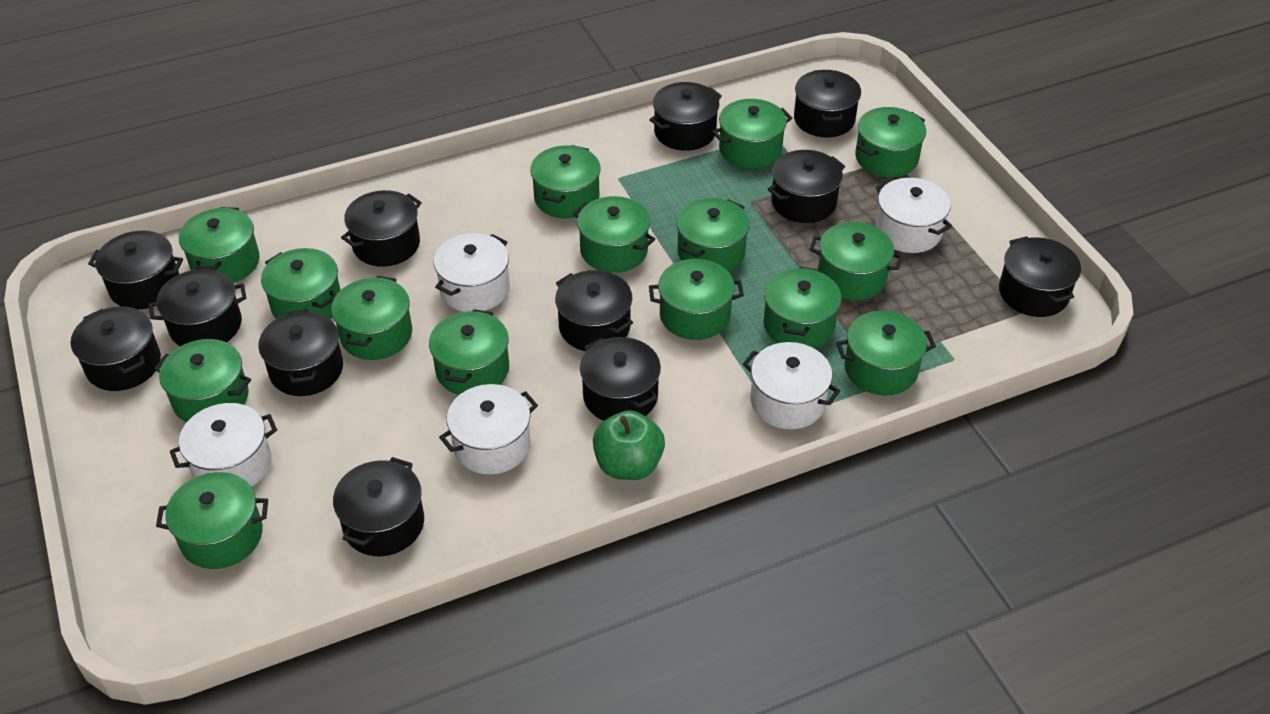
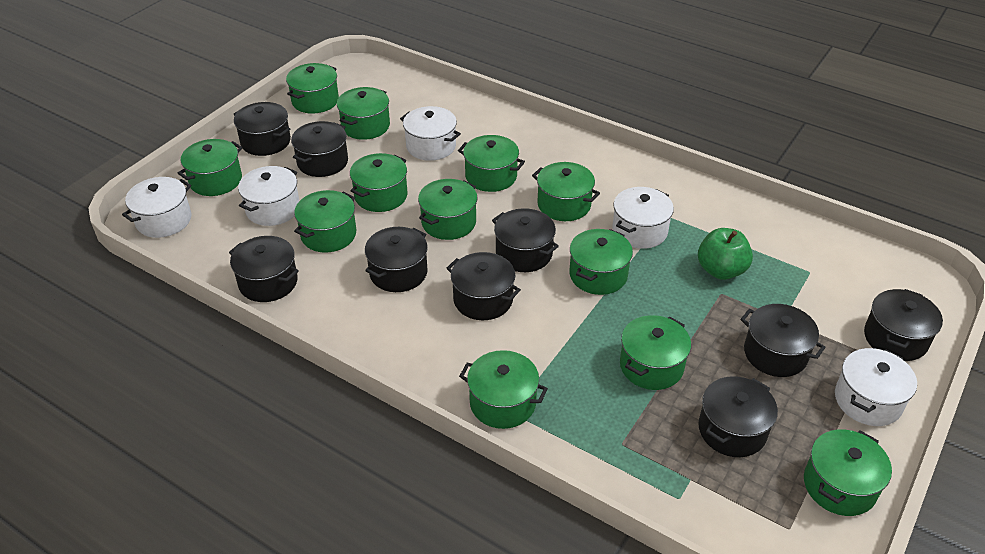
black pot: [71,307,161,391] [88,230,183,310] [149,269,247,346] [258,309,343,396] [333,457,424,556] [341,190,422,267] [555,270,633,351] [580,337,661,421] [649,82,722,151] [768,150,845,223] [794,70,861,138] [999,236,1081,317] = 12 -> [229,236,299,302] [234,102,291,156] [291,121,348,177] [365,227,428,292] [446,252,521,320] [492,208,559,272] [698,376,778,457] [740,304,826,377] [864,289,943,361] = 9
green pot: [154,339,251,422] [156,472,268,569] [179,207,260,283] [261,248,340,319] [331,276,412,360] [429,309,509,395] [530,145,601,219] [573,196,655,273] [649,259,744,340] [676,198,750,272] [712,99,792,168] [763,267,842,348] [809,222,903,300] [836,311,936,395] [855,107,926,177] = 15 -> [178,139,243,196] [286,63,339,114] [294,190,356,253] [337,87,390,140] [350,153,407,212] [418,179,477,240] [458,135,525,192] [459,350,548,429] [532,162,600,221] [569,229,633,295] [620,315,691,390] [804,430,892,516] = 12

